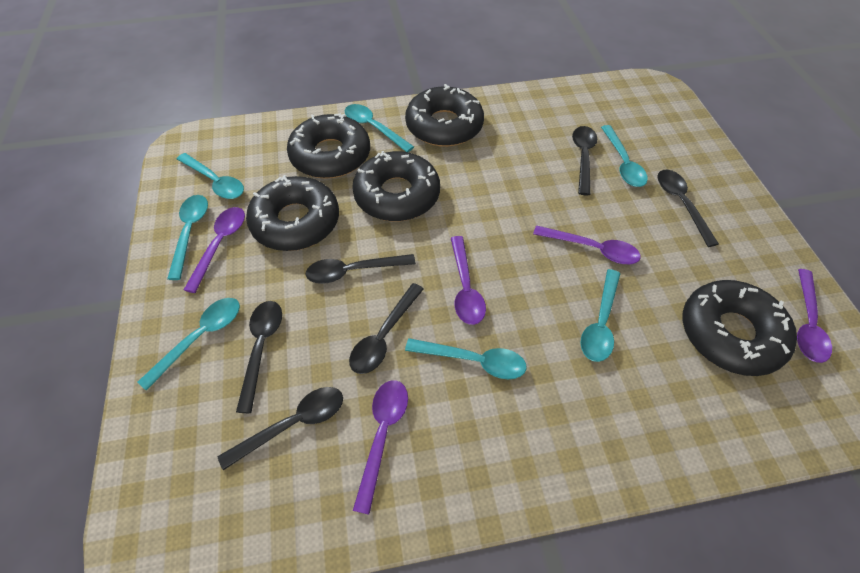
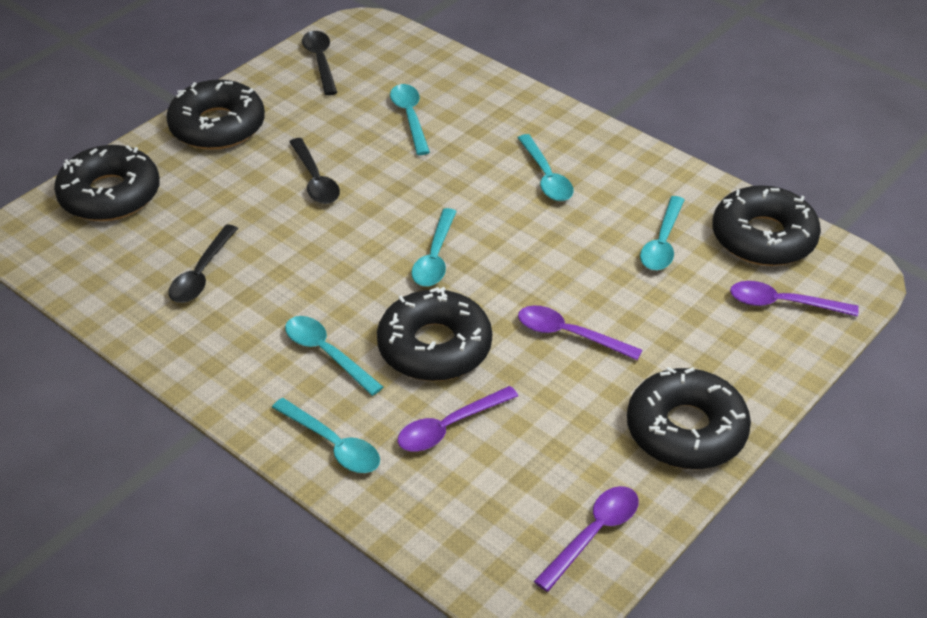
black spoon: [218,387,343,470] [236,301,282,413] [305,254,416,284] [349,283,424,374] [572,126,597,195] [657,170,719,247] = 6 -> [168,225,238,303] [289,138,340,204] [302,31,337,95] = 3
purple spoon: [184,207,245,293] [353,380,408,514] [451,236,486,325] [533,225,641,264] [797,269,832,363] = 5 -> [398,386,518,452] [518,305,642,360] [534,486,639,592] [730,281,859,317] = 4
turquoise spoon: [137,298,240,391] [167,195,208,280] [177,153,244,199] [345,104,414,152] [405,338,527,379] [580,269,620,362] [601,125,648,187] = 7 -> [272,398,380,473] [285,316,383,396] [390,84,430,155] [411,208,457,286] [518,134,574,201] [640,196,685,270] = 6

